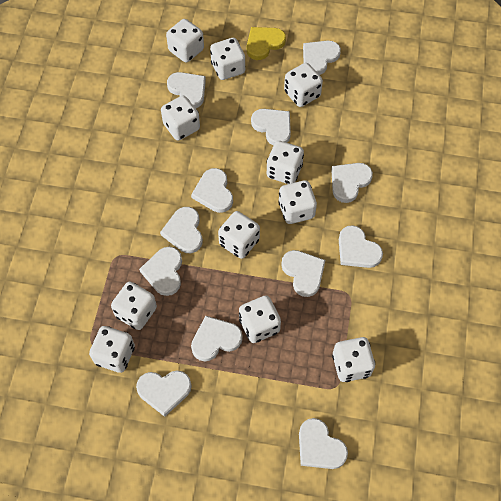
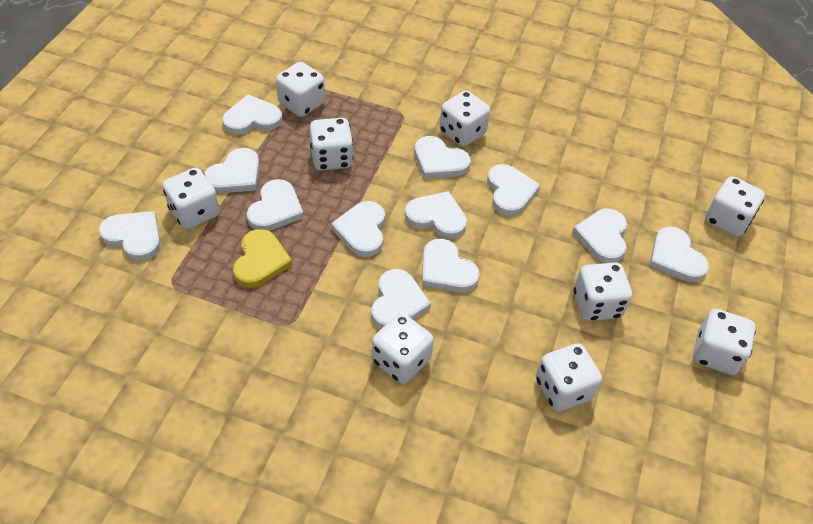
white dice: [89,326,135,373] [111,281,157,330] [161,96,200,140] [166,19,204,62] [210,38,246,80] [218,211,260,259] [239,296,281,343] [267,141,304,184] [278,180,317,224] [284,63,323,107] [332,337,375,382] = 11 -> [162,168,220,229] [276,62,325,117] [310,118,354,171] [372,313,434,384] [439,91,490,147] [536,343,602,412] [573,262,632,321] [693,309,756,375] [705,176,765,237] = 9

